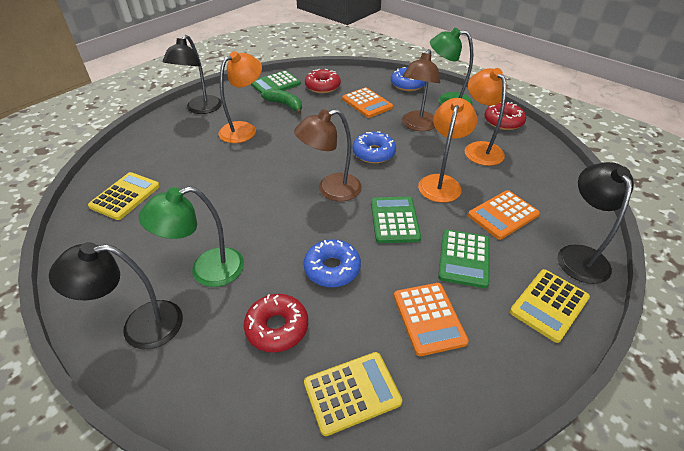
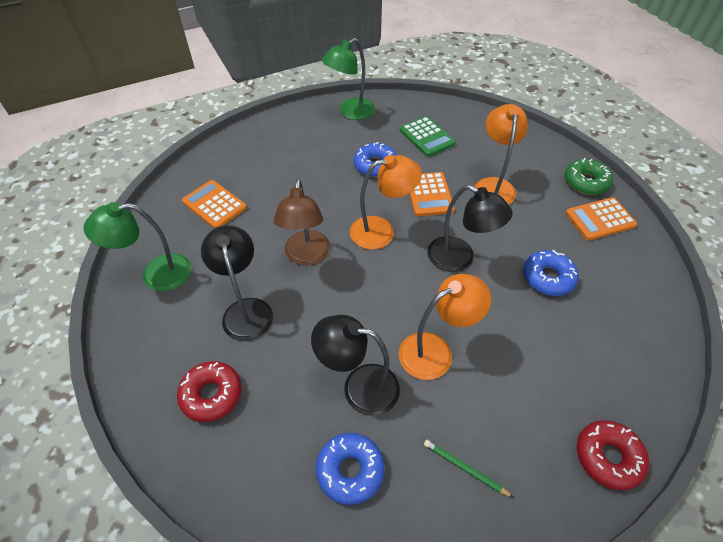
brown lamp: [294,109,362,201] [402,49,440,131] = 2 -> [274,179,330,266] = 1
green banana: [261,89,302,114] = 1 -> none = 0
green calculator: [251,70,301,93] [371,197,421,243] [438,230,489,288] = 3 -> [400,116,456,157] = 1
green donut: none = 0 -> [565,158,613,195] = 1
green pencil: none = 0 -> [424,440,514,498] = 1
red donut: [244,294,308,353] [305,69,341,93] [484,102,526,130] = 3 -> [177,361,241,422] [577,420,649,491] = 2
yellow calculator: [88,172,160,220] [304,352,402,436] [510,269,590,343] = 3 -> none = 0

